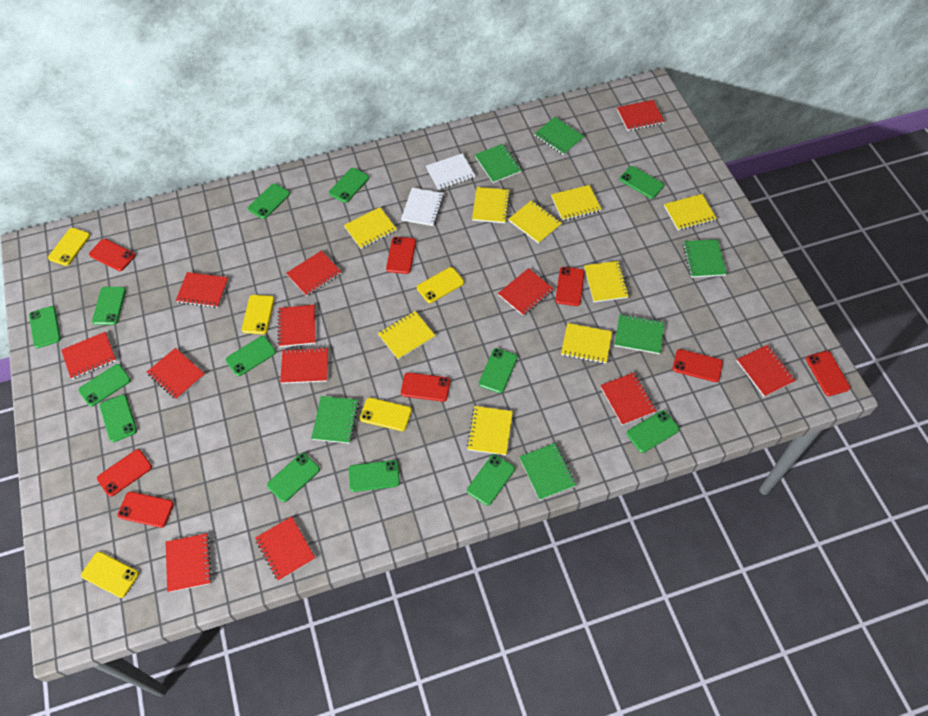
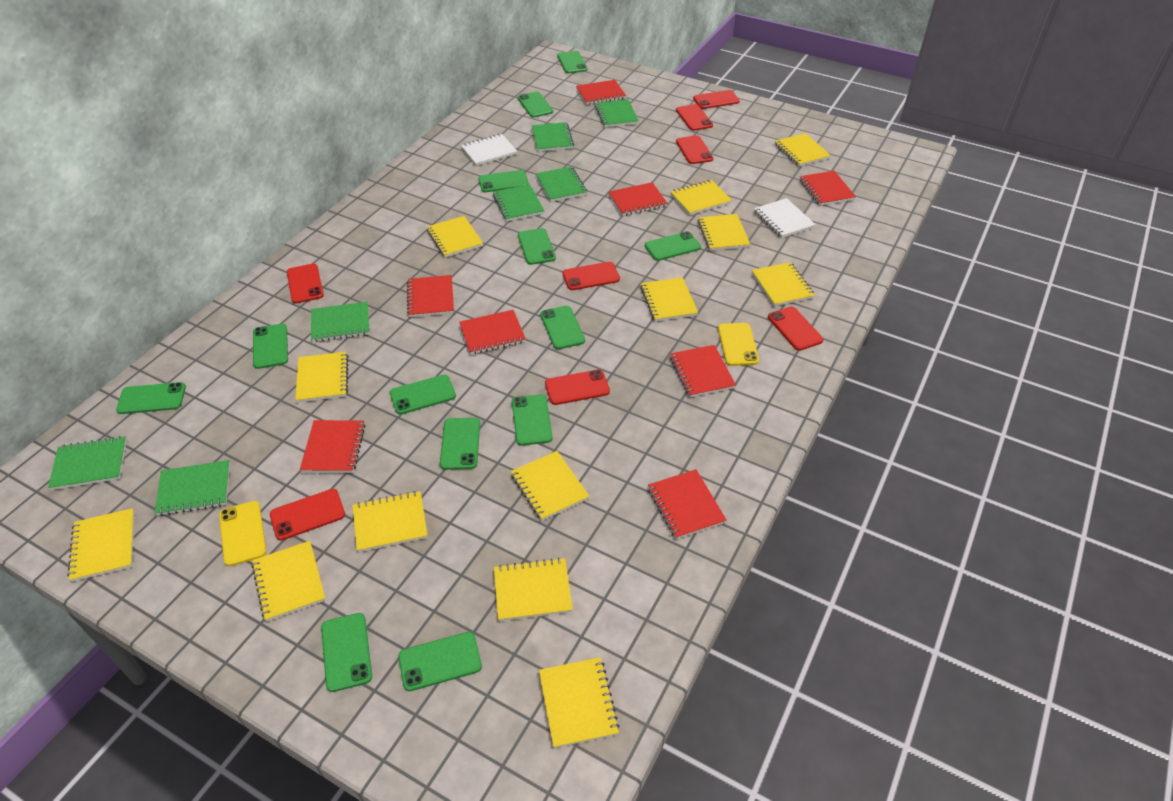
green notebook: [311,396,359,444] [475,144,522,183] [519,443,576,500] [534,117,585,155] [615,314,665,354] [683,239,727,278] = 6 -> [48,436,127,490] [155,460,230,516] [311,302,369,342] [493,184,544,221] [532,122,574,152] [536,166,587,202] [595,99,639,127] = 7
red notebook: [61,332,116,379] [147,348,205,400] [165,533,212,592] [176,272,229,308] [255,516,315,581] [278,305,316,347] [280,347,328,384] [286,250,341,296] [498,268,554,316] [600,373,656,425] [617,100,665,131] [737,345,796,397] = 12 -> [300,420,365,473] [407,275,454,317] [459,310,526,354] [576,80,626,105] [608,182,668,216] [648,469,727,539] [670,345,736,397] [800,171,856,206] = 8
yellow notebook: [344,207,397,249] [378,311,436,360] [467,406,513,456] [472,187,510,223] [509,200,562,244] [551,185,602,221] [561,323,612,364] [584,261,629,302] [664,194,717,231] = 9 -> [67,508,134,582] [252,541,326,621] [295,352,348,402] [353,491,428,552] [427,216,483,257] [494,558,573,621] [511,451,589,521] [539,657,619,748] [640,277,698,321] [671,180,732,215] [698,214,750,251] [752,262,815,306] [775,133,831,166] = 13
yellow phone: [48,228,90,266] [81,552,139,598] [242,295,274,334] [360,398,412,431] [417,267,464,303] = 5 -> [219,501,266,566] [718,323,759,366] = 2

